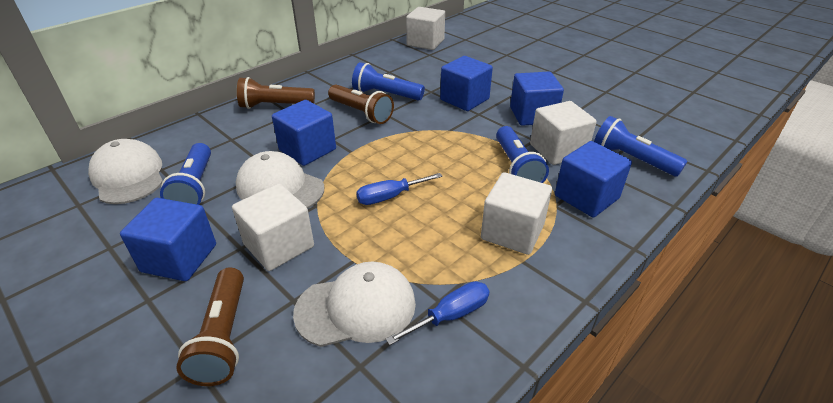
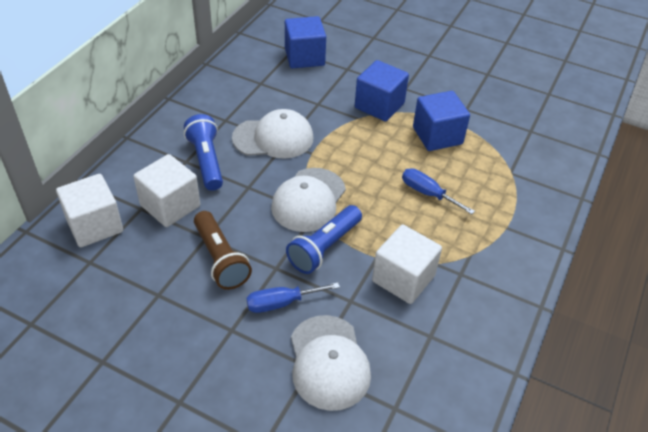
blue cube: [120,198,216,281] [272,100,336,166] [440,56,493,111] [510,72,564,126] [555,141,632,217] = 5 -> [285,16,326,68] [355,60,409,122] [413,91,470,151] = 3
blue flashlight: [160,143,211,205] [352,62,425,101] [496,126,549,183] [594,116,687,176] = 4 -> [184,114,223,191] [286,205,362,274] = 2
brown flashlight: [176,268,244,386] [237,77,315,109] [328,85,394,124] = 3 -> [194,211,252,290] = 1
white cube: [232,183,314,271] [406,7,445,50] [481,172,552,255] [530,101,597,165] = 4 -> [56,174,123,247] [133,154,200,227] [372,224,442,304] = 3

